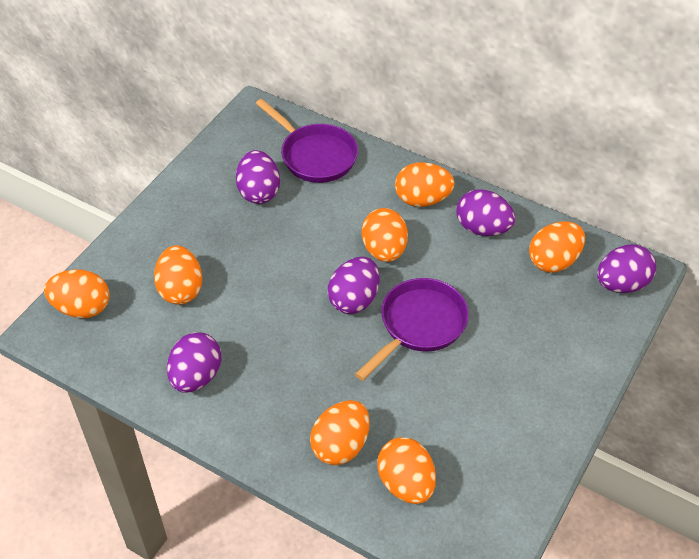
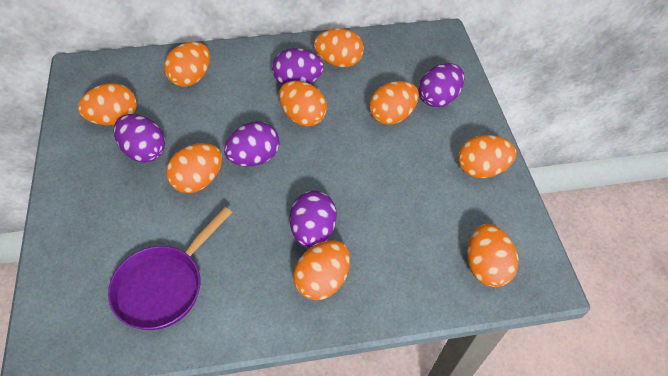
orange egg: [44,270,110,318] [154,245,202,305] [310,400,370,465] [362,208,408,262] [377,437,436,504] [395,162,455,207] [529,221,585,273] = 7 -> [78,83,137,125] [164,42,210,87] [166,143,222,193] [279,81,327,126] [293,240,350,300] [314,29,364,67] [369,81,419,125] [458,135,517,178] [467,224,519,287] = 9
purple pan: [256,99,358,183] [355,278,469,381] = 2 -> [108,207,232,330] = 1

